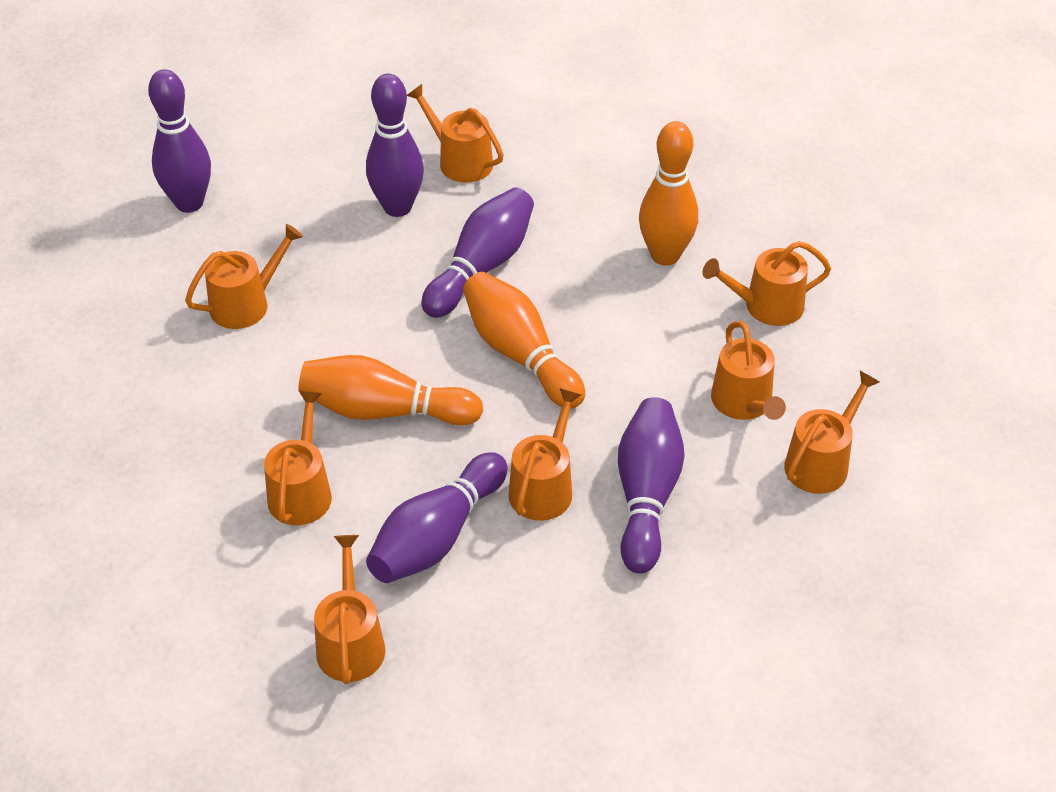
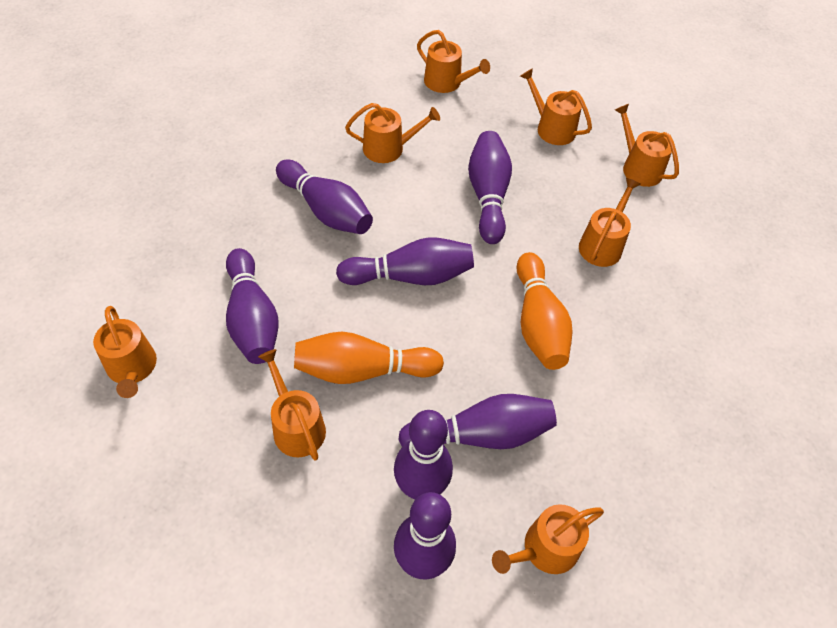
orange bowling pin: [298,355,483,425] [463,272,585,409] [639,121,698,266] = 3 -> [294,332,444,384] [516,252,573,370] = 2
purple bowling pin: [148,69,211,213] [366,74,424,217] [366,452,508,583] [421,188,534,318] [618,397,684,574] = 5 -> [226,248,278,364] [276,159,373,234] [336,237,474,285] [394,410,453,499] [394,492,456,580] [398,394,557,449] [468,131,512,244] = 7

